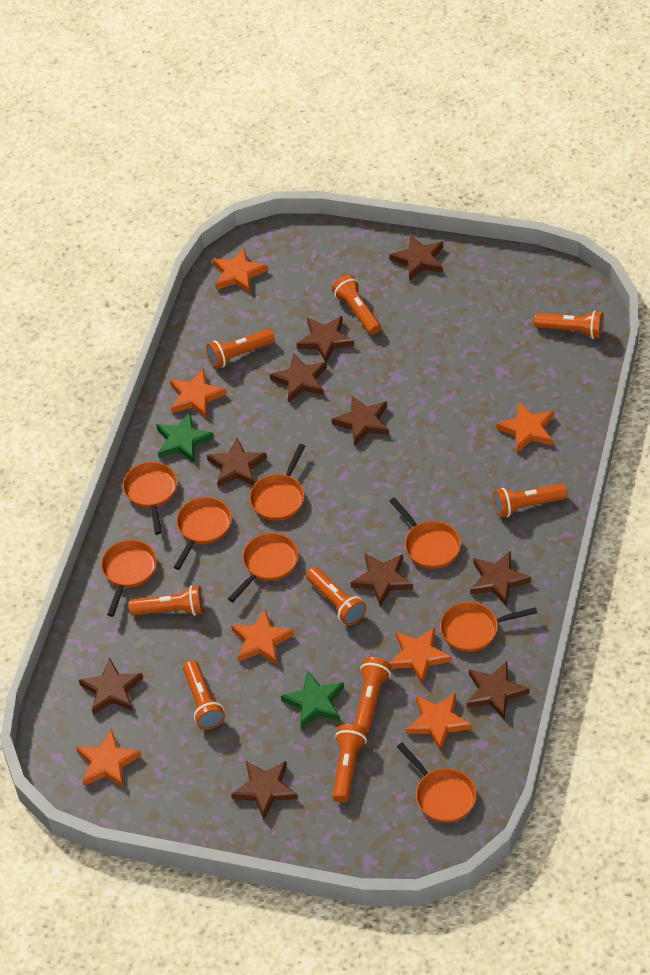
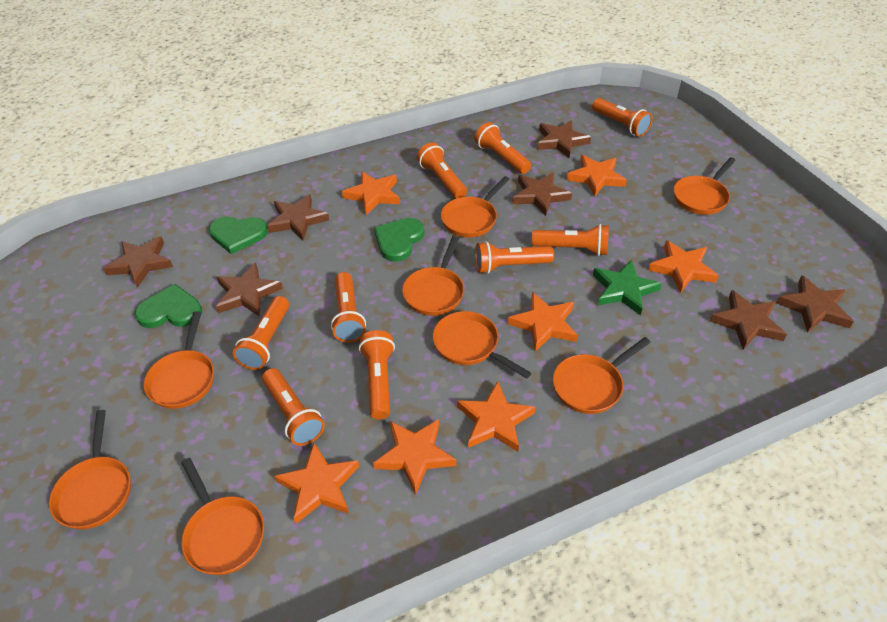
brown star: [79,658,143,715] [207,438,267,487] [231,761,298,820] [270,353,327,402] [296,316,355,363] [332,396,389,445] [350,553,413,607] [389,234,443,281] [467,661,529,719] [470,551,531,606] = 10 -> [103,236,173,288] [216,262,283,316] [267,194,329,240] [512,172,572,216] [537,120,591,158] [710,290,787,350] [777,276,854,333] = 7
green heart: none = 0 -> [135,284,202,328] [209,217,268,254] [374,218,424,262] = 3
green star: [156,413,214,463] [281,670,344,729] = 2 -> [593,260,662,315] = 1

